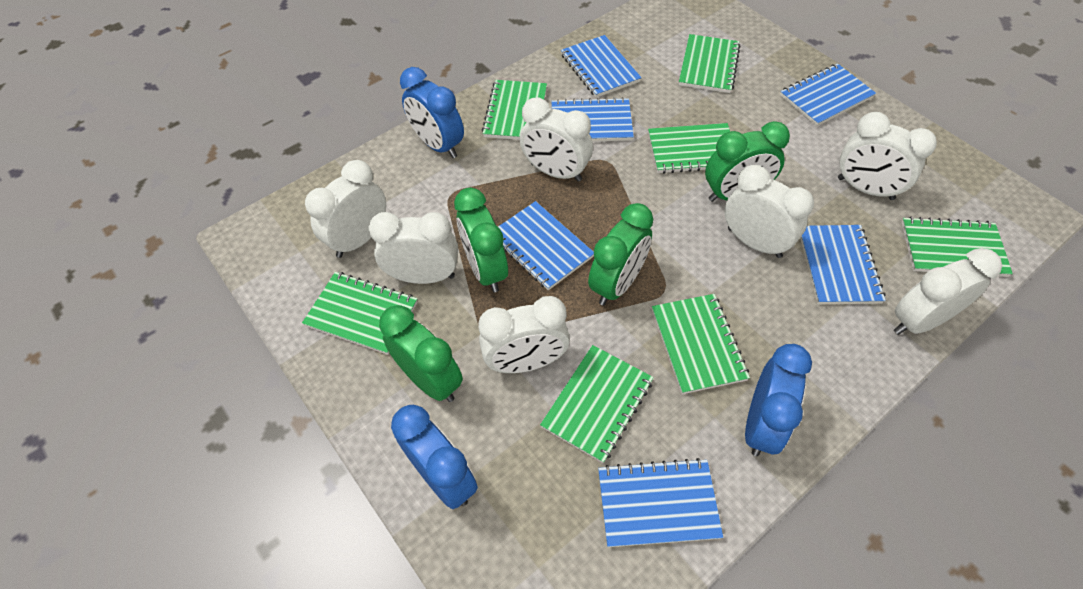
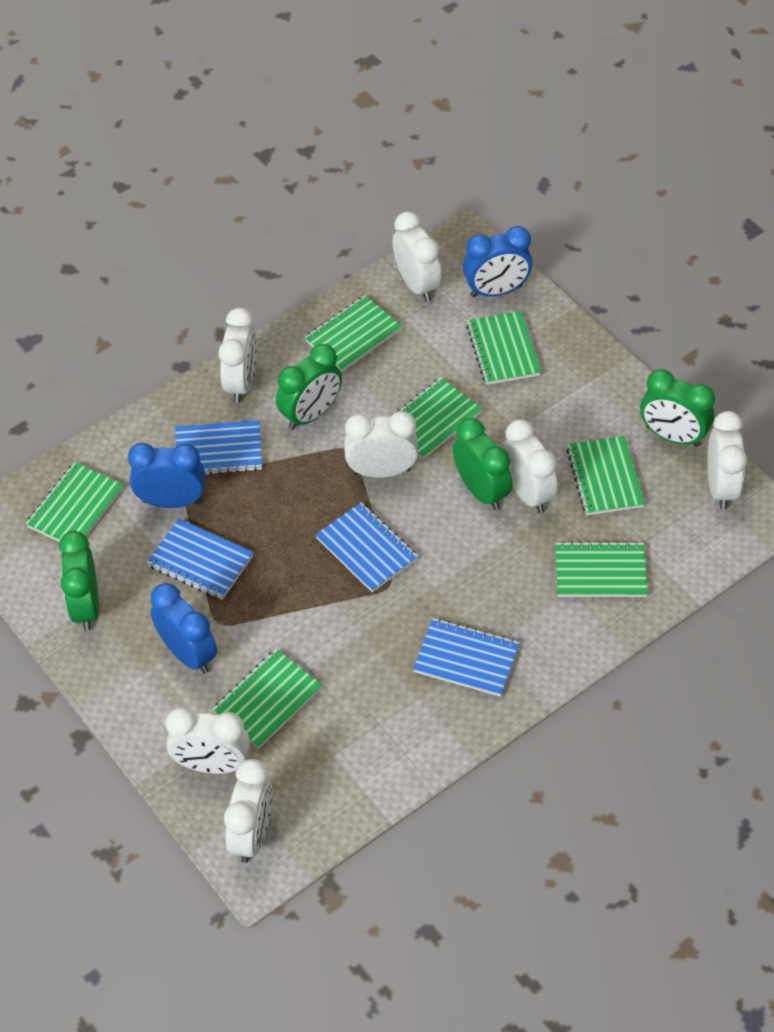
blue notebook: [498,201,594,290] [552,97,634,142] [561,35,642,98] [598,458,723,547] [780,63,876,126] [800,225,886,305] = 6 -> [147,519,254,600] [175,420,262,475] [315,502,418,592] [413,618,520,697] = 4

